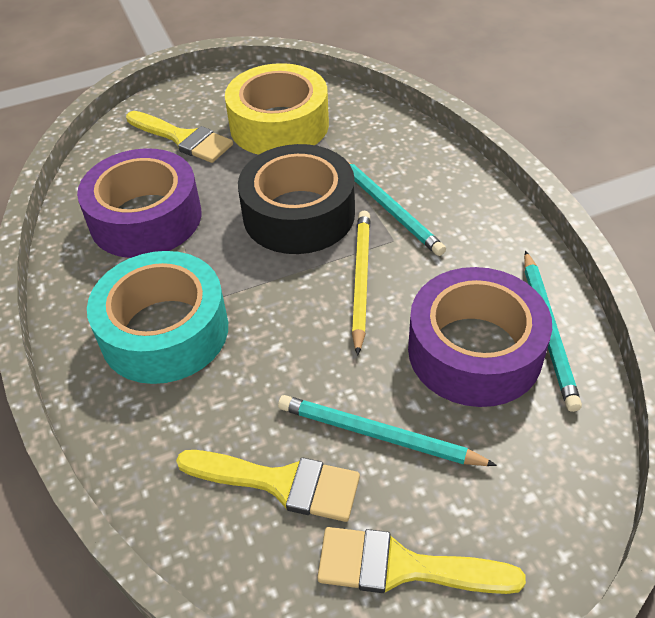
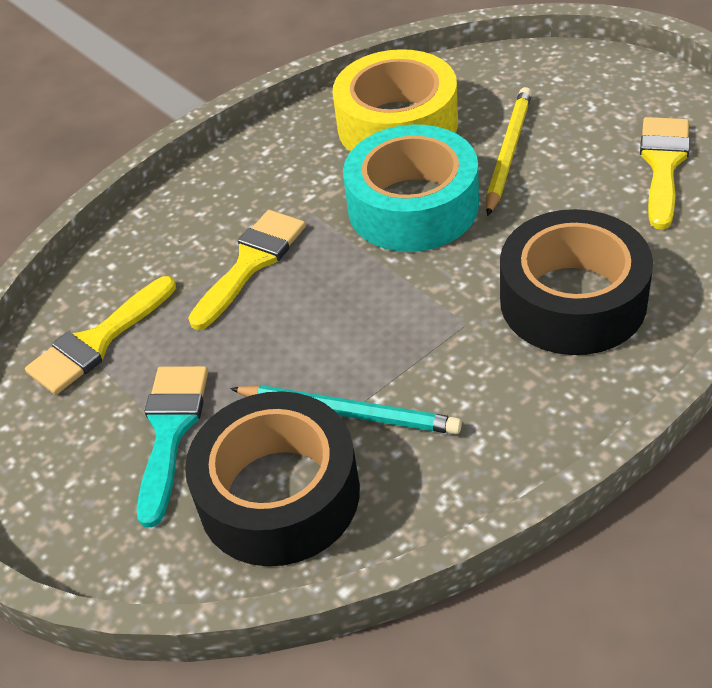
black tape: [238,144,355,254] = 1 -> [185,391,360,566] [500,209,653,355] = 2
purple tape: [77,149,201,258] [408,267,552,407] = 2 -> none = 0
turquoise brush: none = 0 -> [137,366,208,527] = 1
turquoise pencil: [278,395,497,466] [347,161,446,256] [524,251,582,412] = 3 -> [230,385,462,435] = 1

